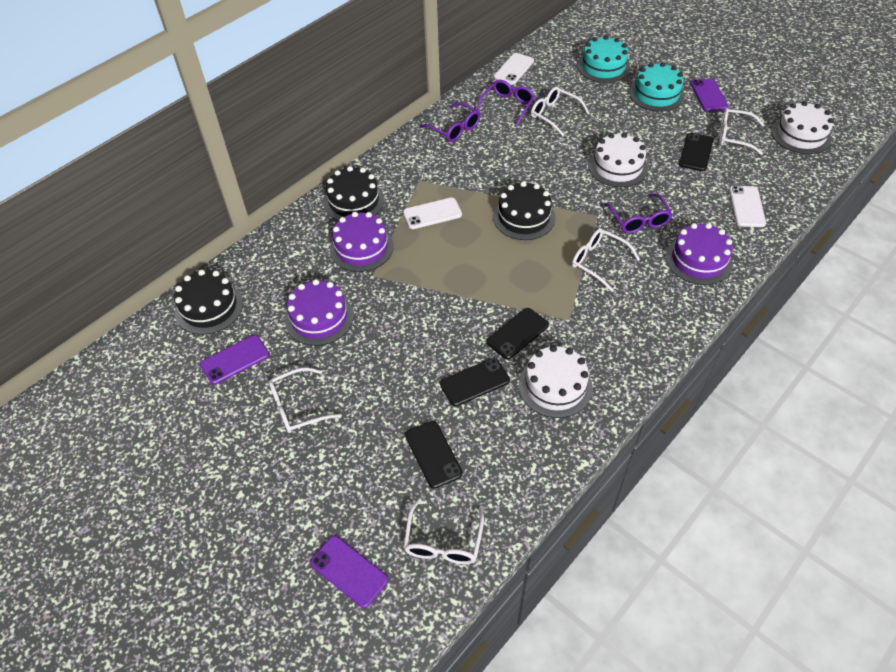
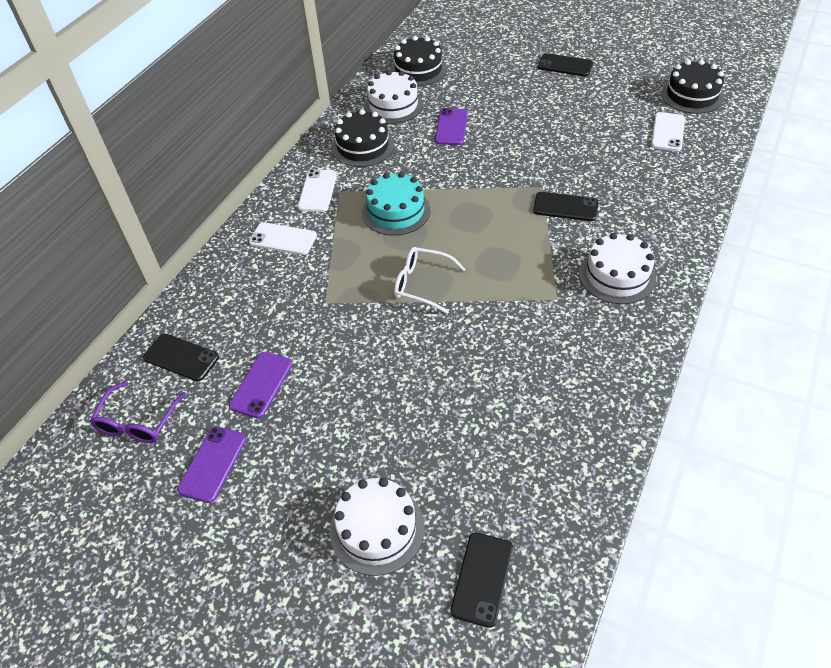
purple cake: [285,279,354,346] [330,212,394,272] [666,223,733,285] = 3 -> none = 0
purple glasses: [420,102,480,142] [477,80,535,127] [604,194,673,234] = 3 -> [89,381,186,443] = 1
turquoise cake: [577,35,630,83] [629,62,685,112] = 2 -> [362,172,430,236] = 1
white glasses: [268,367,342,433] [403,499,484,564] [531,87,590,136] [572,229,640,292] [719,108,764,155] = 5 -> [394,247,466,314] = 1

